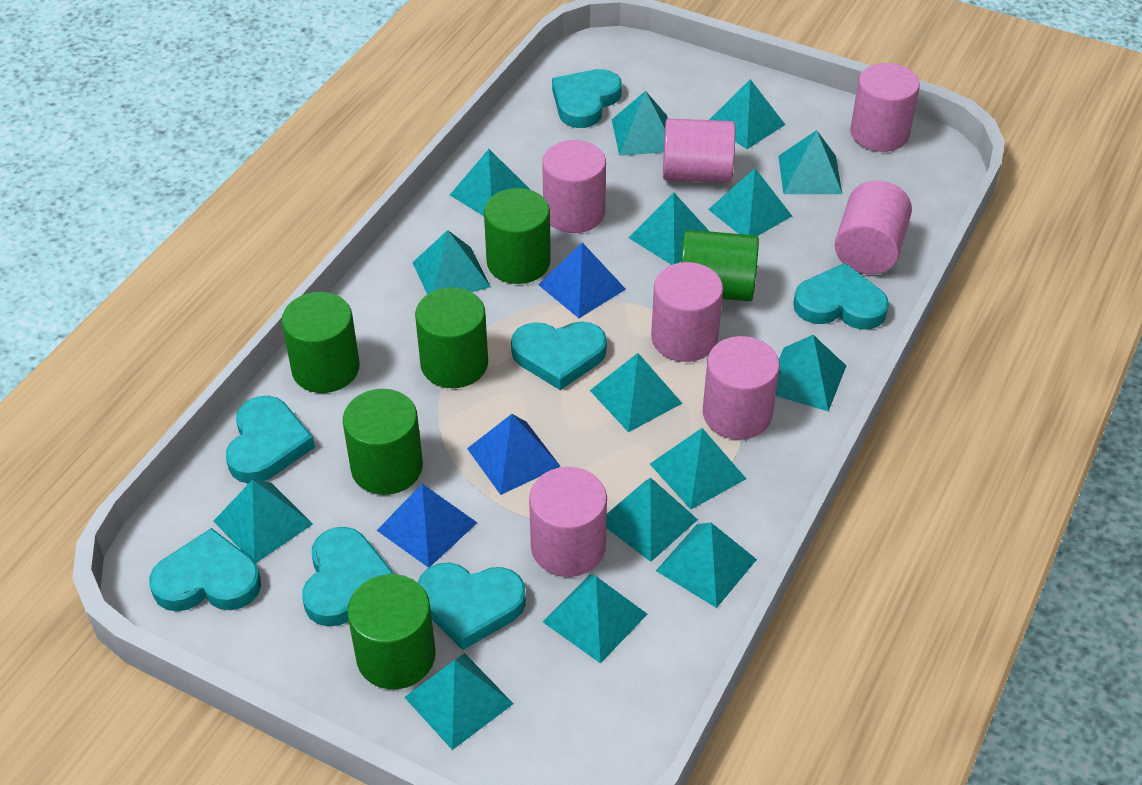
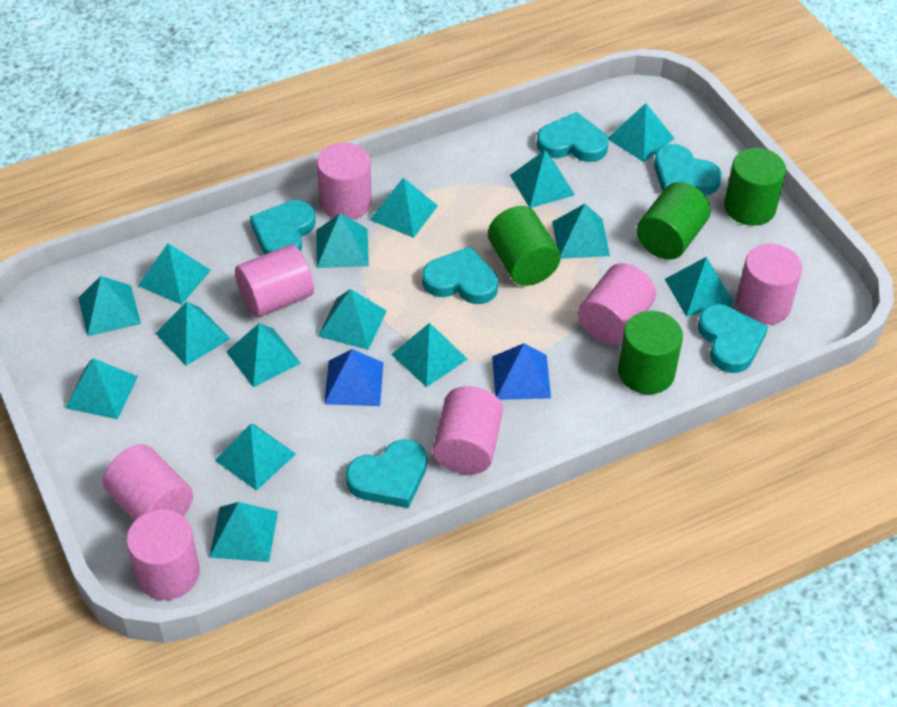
blue pyramid: [376,484,477,568] [467,414,561,495] [538,242,626,318] = 3 -> [324,349,384,406] [492,343,551,400] = 2
green cylinder: [281,292,360,393] [343,389,423,495] [347,574,436,689] [415,287,488,388] [484,188,551,284] [681,230,759,301] = 6 -> [488,206,561,286] [618,311,683,394] [636,182,711,260] [724,148,786,226] = 4
turquoise heart: [149,528,261,612] [226,396,315,484] [302,527,395,627] [417,563,526,650] [511,321,607,390] [552,69,622,128] [793,263,889,330] = 7 -> [250,200,316,255] [346,439,427,508] [422,247,498,304] [537,112,609,162] [654,144,722,195] [698,304,768,373] = 6

